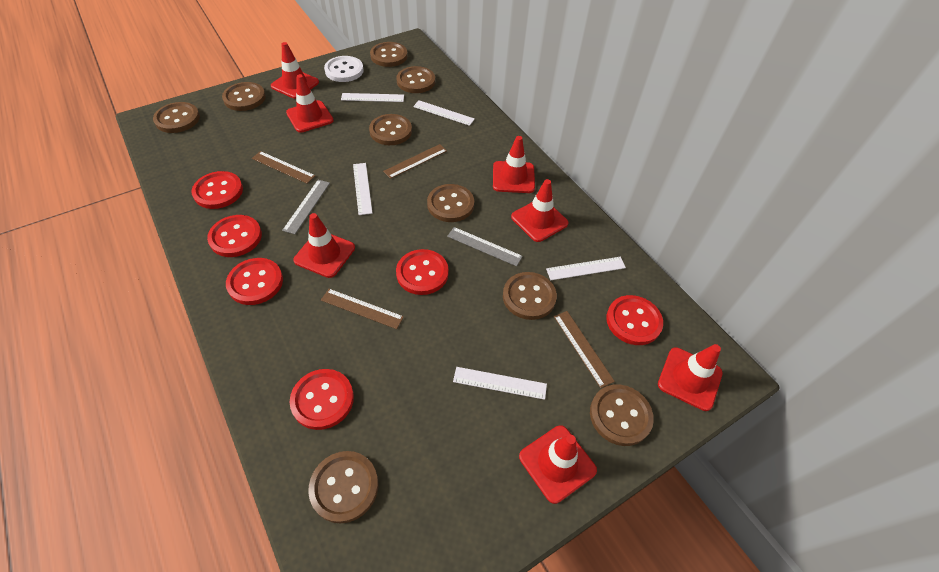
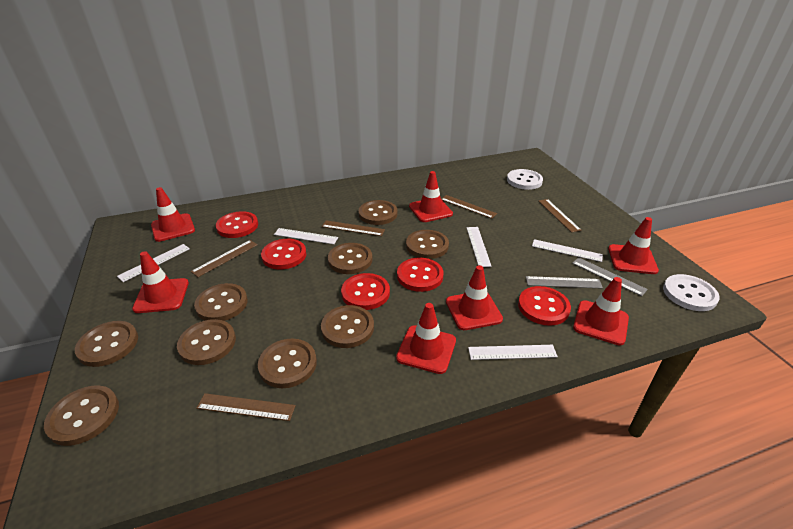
brown ruler: [252,151,315,184] [321,289,404,329] [383,144,447,179] [554,311,615,388] = 4 -> [191,240,258,277] [196,393,296,421] [322,220,385,236] [441,195,497,219] [538,199,582,233] = 5
red button: [192,171,243,209] [207,215,262,257] [226,258,283,305] [290,369,354,430] [396,249,449,295] [606,295,663,345] = 6 -> [216,211,258,238] [261,239,306,269] [341,273,390,310] [397,257,444,292] [518,286,571,326] = 5
white button: [324,56,364,82] = 1 -> [507,169,543,190] [663,274,720,311] = 2

